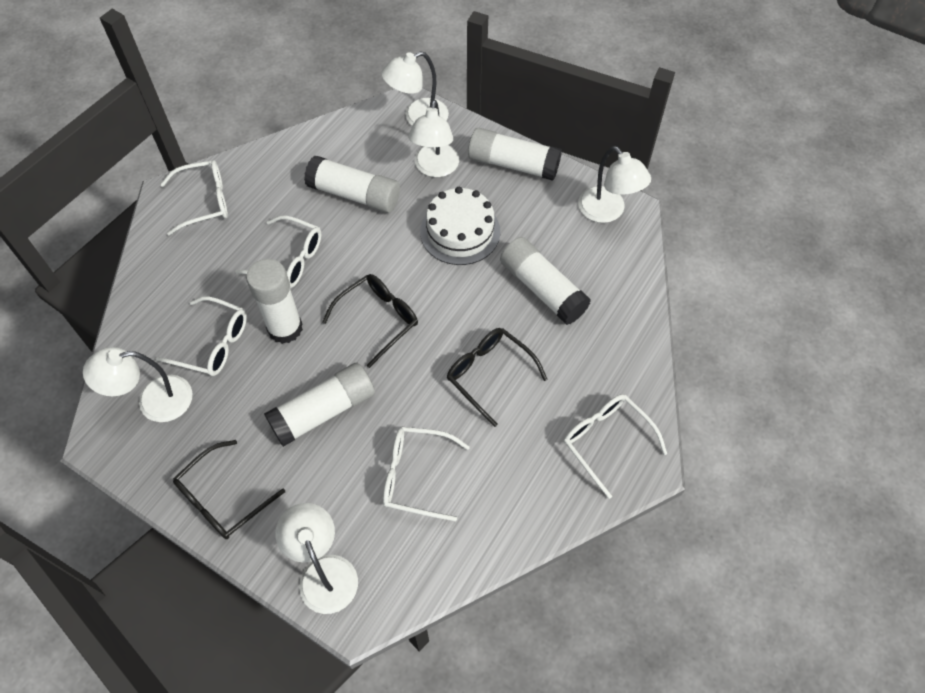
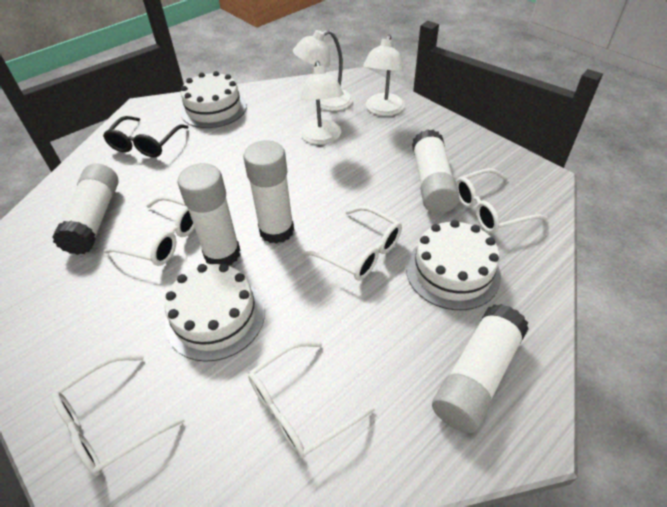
black glasses: [173,440,285,539] [322,274,418,368] [447,328,548,427] = 3 -> [103,116,189,157] = 1
white cake: [420,187,500,265] = 1 -> [165,264,265,362] [180,71,247,128] [406,220,501,310] = 3
white lamp: [83,347,192,422] [275,503,358,614] [381,51,449,126] [408,100,459,177] [578,146,651,223] = 5 -> [293,30,353,111] [300,61,344,145] [363,34,405,116] = 3

